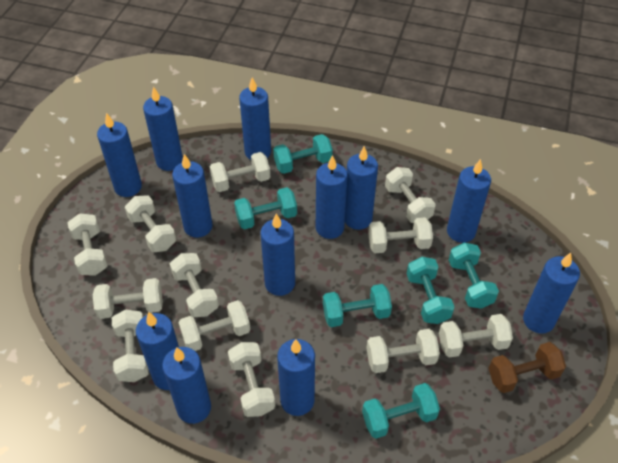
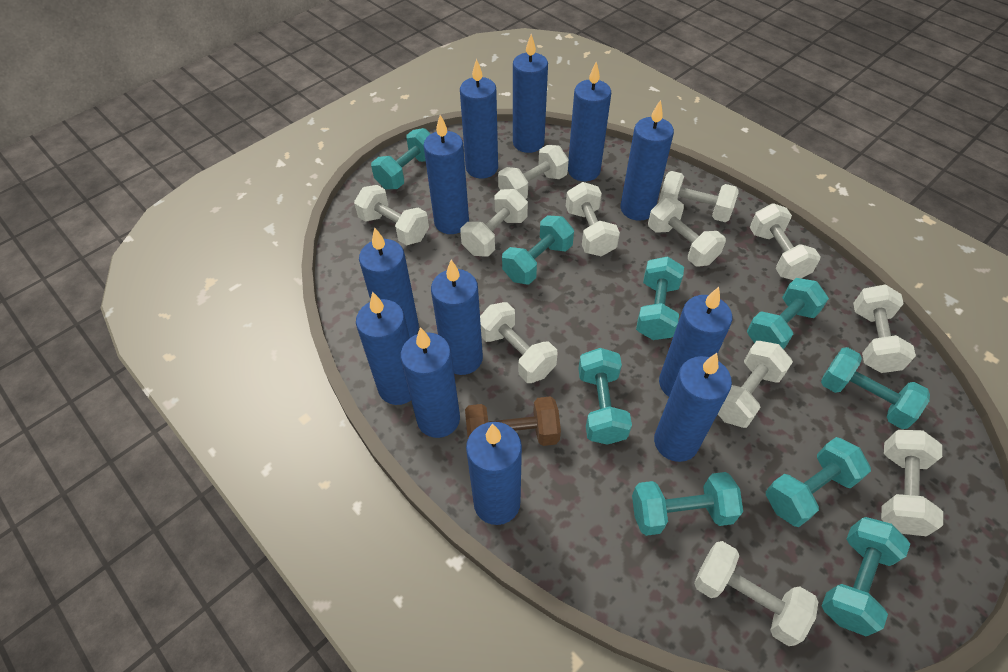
turquoise dumbbell: [234,187,297,229] [273,134,333,174] [323,284,392,327] [362,383,440,439] [407,257,454,324] [449,242,499,309] = 6 -> [371,128,430,190] [502,215,574,285] [578,348,632,445] [632,472,743,536] [636,256,684,340] [747,278,829,349] [766,437,871,527] [821,347,930,429] [822,517,910,636] = 9

